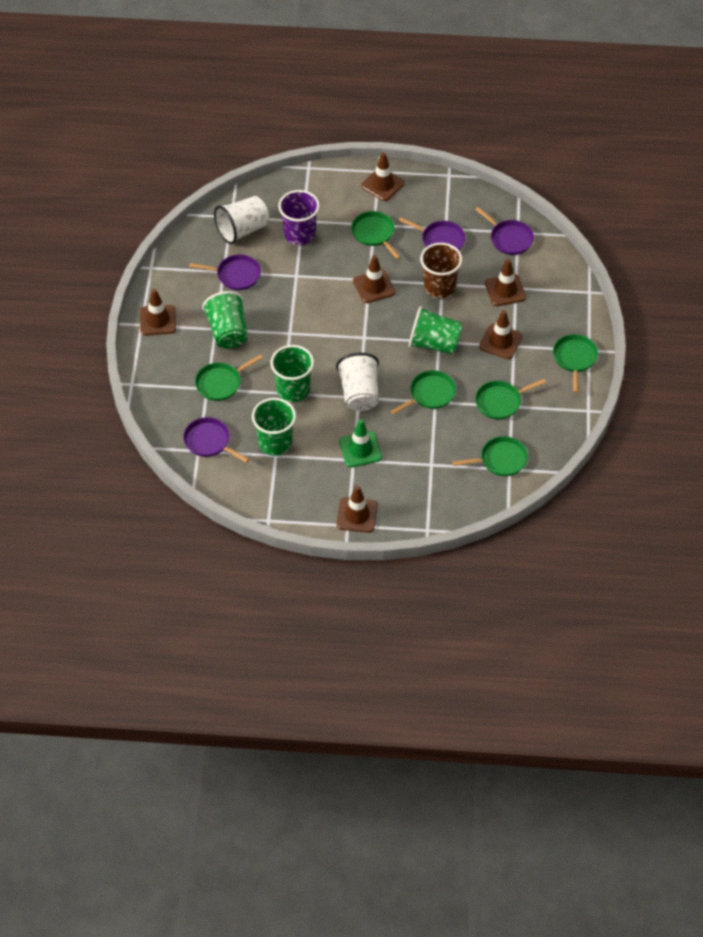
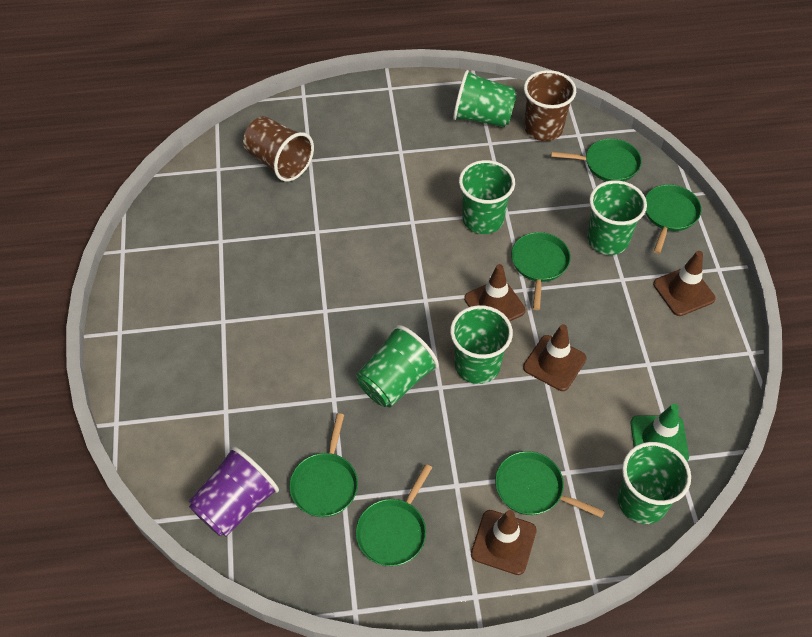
brown cup: [420,243,462,299] = 1 -> [243,116,314,182] [524,70,576,141] = 2
brown traffic cone: [140,289,176,335] [337,485,378,533] [353,255,395,303] [361,152,405,201] [479,310,523,359] [485,259,526,306] = 6 -> [464,264,526,321] [471,510,537,575] [523,324,587,391] [653,251,716,316] = 4
green cup: [202,291,248,349] [252,398,296,456] [271,345,314,402] [409,306,462,354] = 4 -> [356,325,439,407] [450,305,513,384] [453,70,517,127] [459,160,515,234] [587,180,647,255] [618,442,691,524] = 6
purple pan: [183,417,249,463] [189,255,261,290] [399,217,466,250] [475,207,534,255] = 4 -> none = 0
white cup: [214,196,269,244] [336,353,379,411] = 2 -> none = 0

